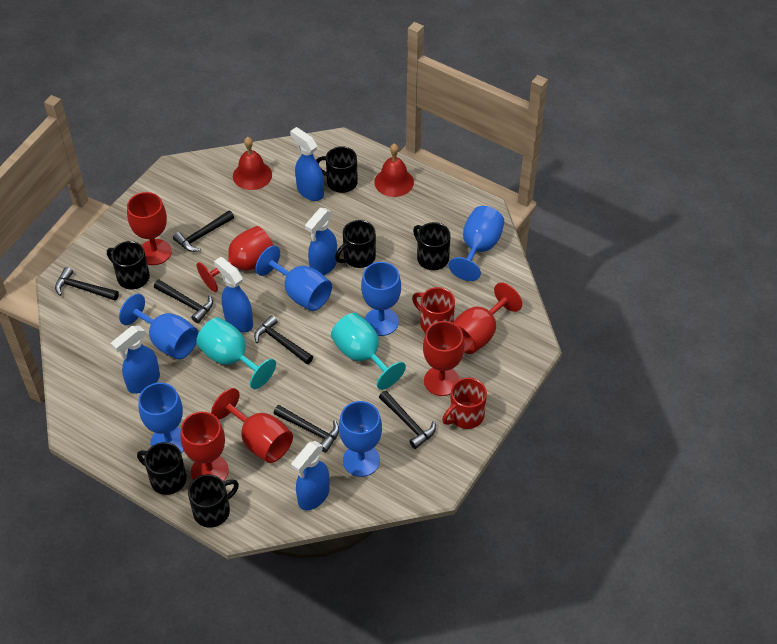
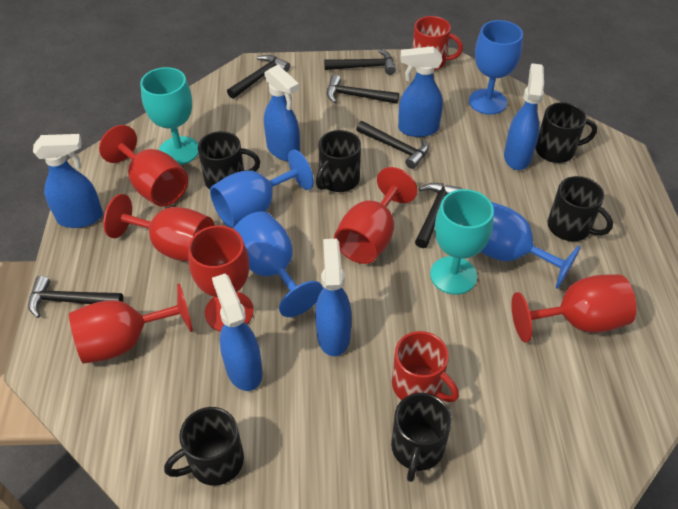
blue goblet: [119,294,199,359] [138,383,184,453] [256,246,332,311] [339,401,382,477] [361,262,401,336] [449,206,504,281] = 6 -> [210,149,314,228] [233,211,323,317] [469,20,523,115] [481,202,581,289] = 4
blue spray bottle: [111,326,160,394] [214,257,253,332] [290,127,324,201] [291,441,330,510] [305,208,337,275] = 5 -> [33,134,103,228] [212,274,263,391] [264,65,300,161] [315,239,352,356] [398,46,443,137] [504,63,544,170] = 6
red bell: [233,137,272,190] [374,144,414,197] = 2 -> none = 0

